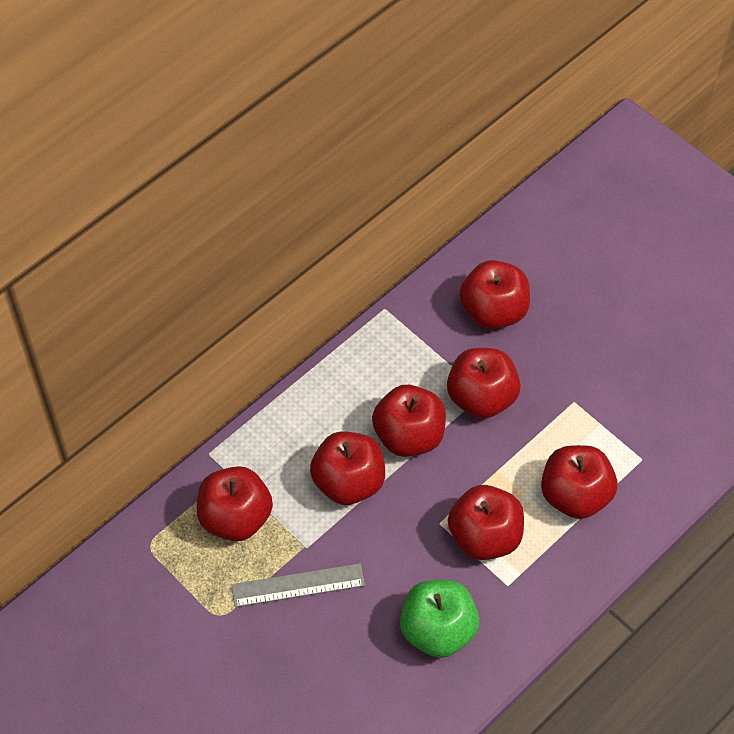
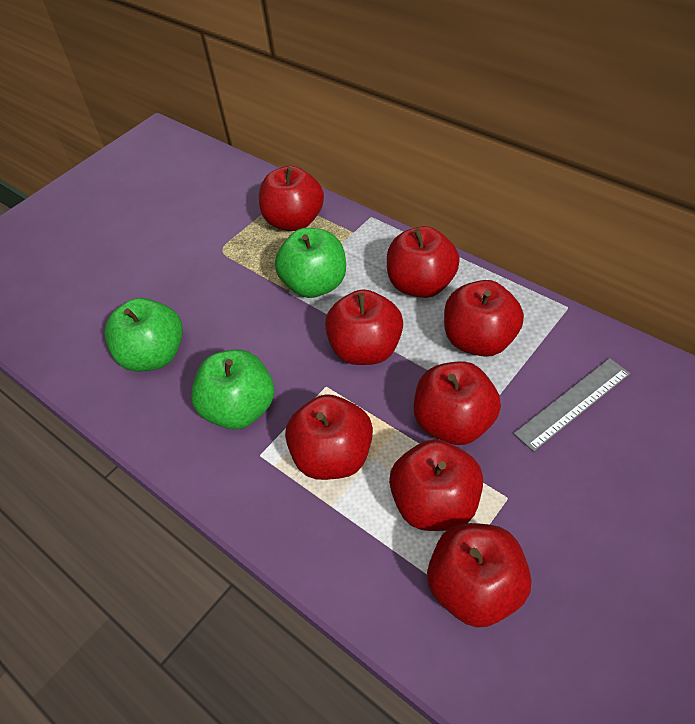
green apple: [400,580,479,658] = 1 -> [104,298,183,372] [191,349,274,429] [275,228,346,298] = 3
red apple: [196,466,273,541] [310,431,385,505] [372,385,446,457] [447,348,521,419] [448,485,524,560] [459,260,530,329] [541,445,618,519] = 7 -> [259,166,324,231] [285,394,373,480] [325,289,403,365] [387,226,460,298] [389,439,483,531] [414,361,501,445] [427,523,532,628] [444,280,524,357] = 8

